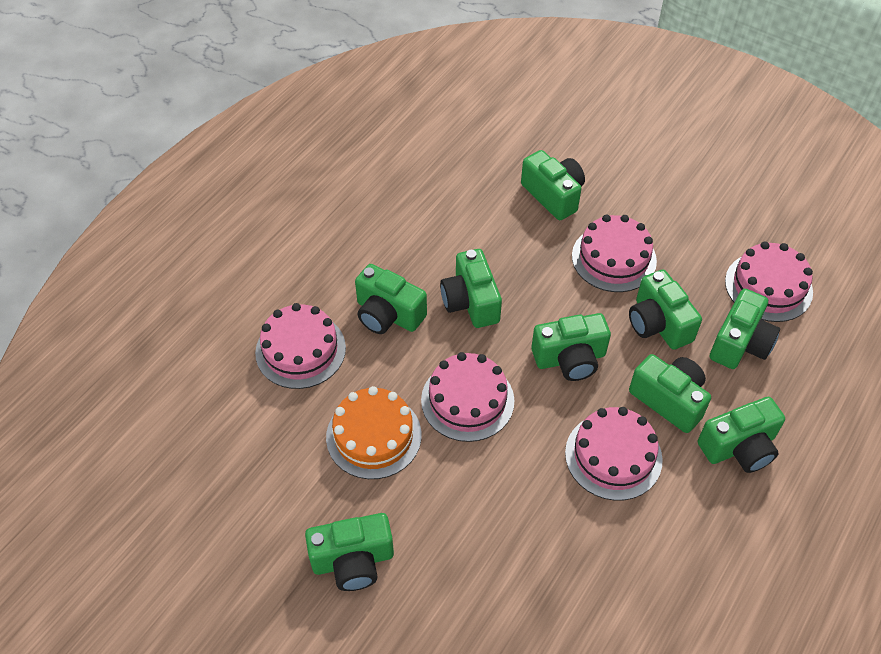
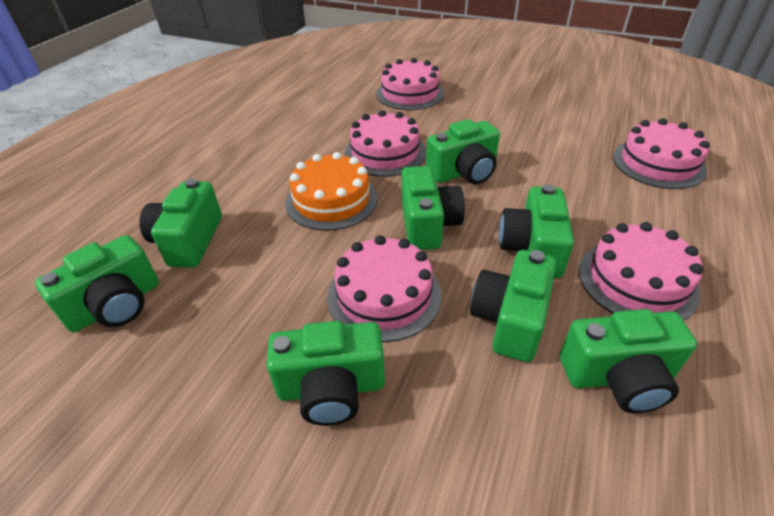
green camera: [305,513,394,591] [355,264,427,334] [440,249,502,328] [521,150,585,220] [531,313,611,381] [629,269,702,350] [629,354,711,433] [698,397,785,473] [710,289,780,369] = 9 -> [35,235,159,332] [139,178,222,268] [267,321,385,426] [401,166,465,250] [426,119,500,184] [470,250,556,362] [499,184,574,278] [560,309,697,413] = 8

